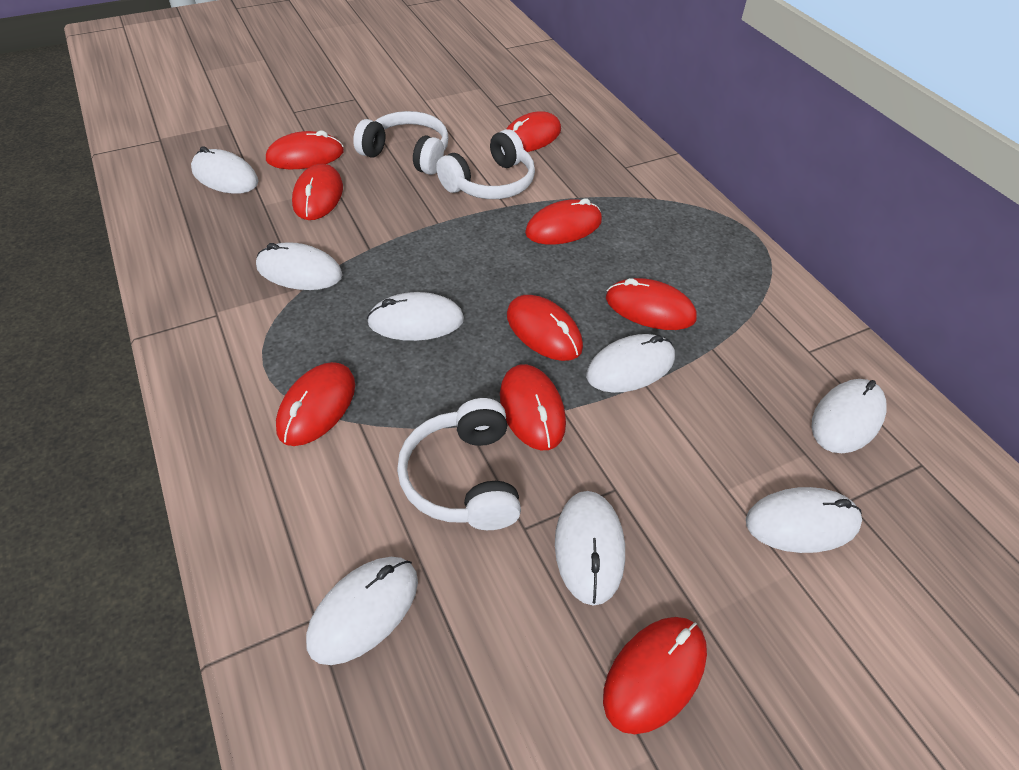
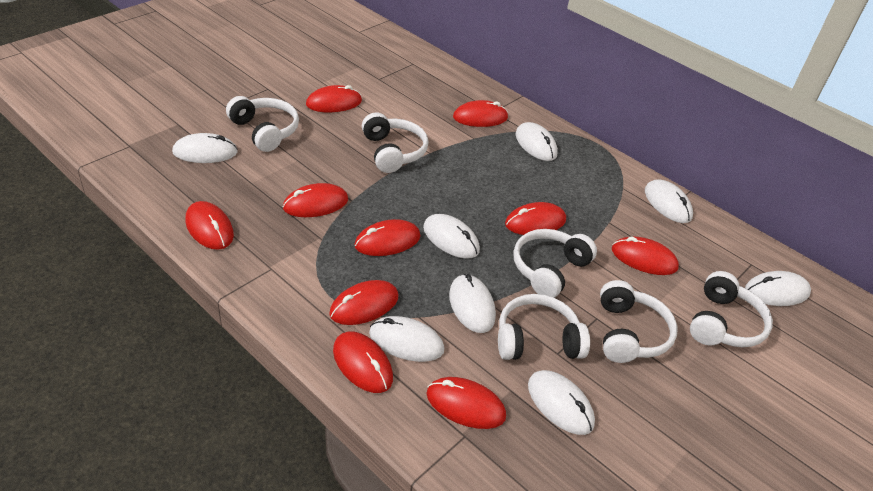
red mouse: [266,130,344,169] [276,362,355,446] [292,164,343,220] [500,364,566,450] [506,112,561,152] [507,295,583,361] [525,198,602,245] [603,617,707,734] [606,278,696,330] = 9 -> [185,201,234,250] [283,183,348,217] [306,85,362,112] [329,280,398,325] [333,331,393,393] [354,219,420,256] [426,377,506,429] [453,100,508,127] [505,202,566,235] [612,237,679,275] = 10
white headphones: [353,111,449,175] [397,398,521,530] [436,129,535,199] = 3 -> [226,96,299,152] [362,113,428,173] [498,294,590,360] [513,229,597,298] [600,280,677,363] [690,271,773,347] = 6

